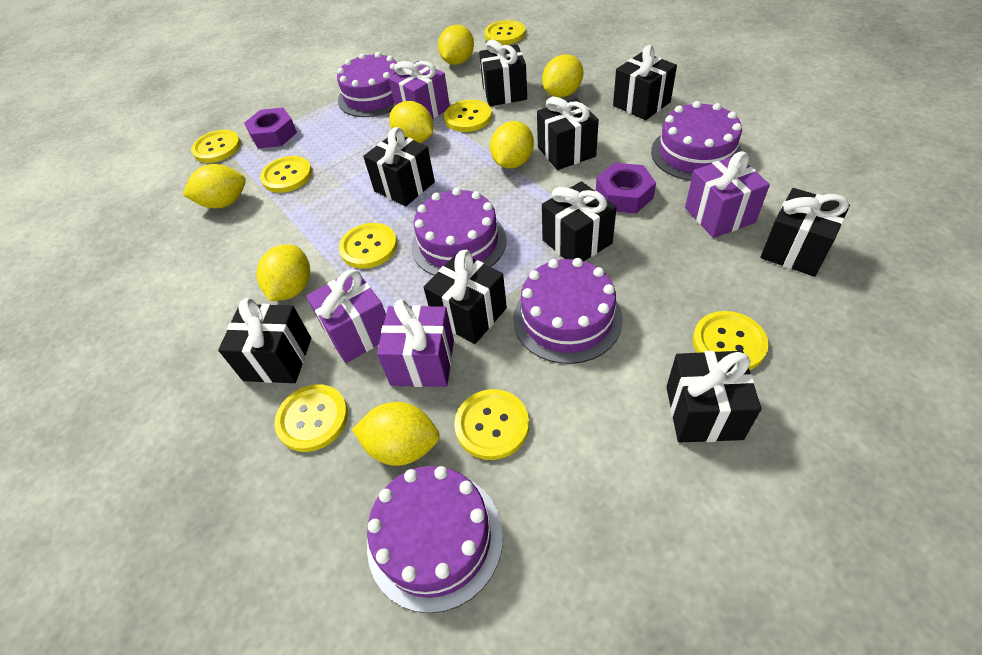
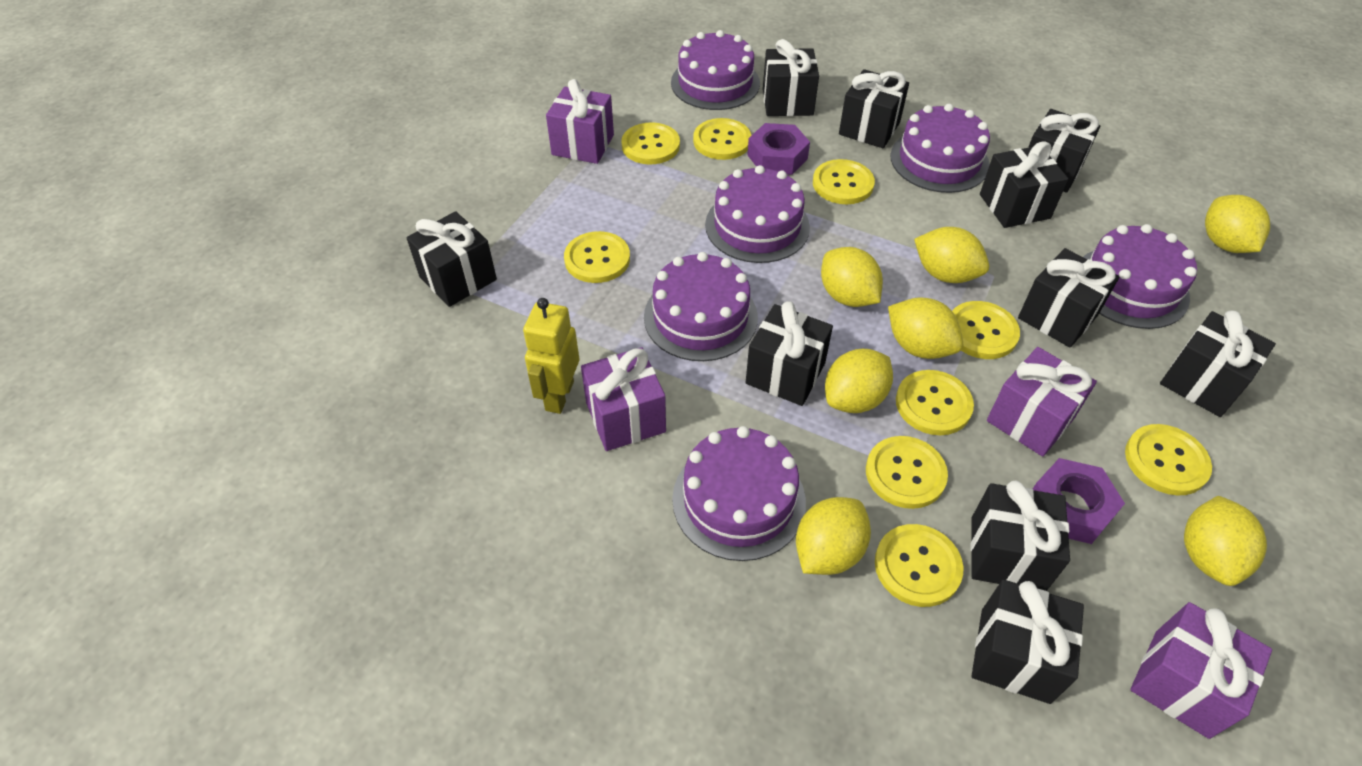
black gift: [218,298,311,383] [363,127,435,207] [423,250,507,344] [479,39,527,106] [537,97,599,170] [542,181,617,261] [613,45,677,120] [666,351,761,442] [760,188,850,277] = 9 -> [406,211,497,307] [746,301,833,406] [763,39,819,116] [839,69,909,148] [971,480,1070,591] [972,579,1084,704] [980,141,1068,228] [1018,248,1119,348] [1028,109,1100,193] [1160,310,1276,417] = 10
purple cake: [337,52,397,117] [367,466,503,613] [411,188,507,276] [513,258,623,364] [651,101,742,181] = 5 -> [644,252,758,361] [671,30,760,110] [672,426,806,561] [705,165,810,263] [890,104,990,193] [1083,224,1197,329] = 6
yellow button: [191,130,241,163] [260,156,312,193] [274,384,348,452] [339,223,397,268] [444,100,492,132] [454,389,529,460] [484,20,526,45] [693,311,769,370] = 8 -> [564,231,630,283] [621,122,680,165] [693,118,752,160] [813,159,875,204] [866,436,948,509] [875,524,963,607] [896,370,974,435] [952,301,1020,359] [1125,424,1212,495] = 9
yellow robot: none = 0 -> [523,298,579,414] = 1

